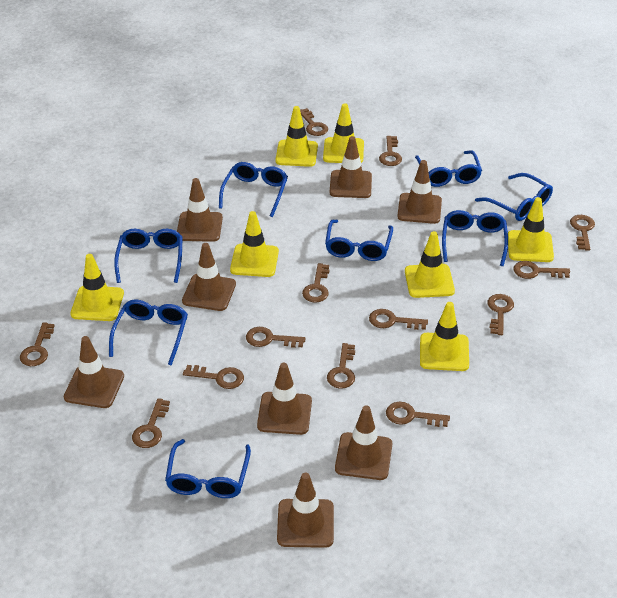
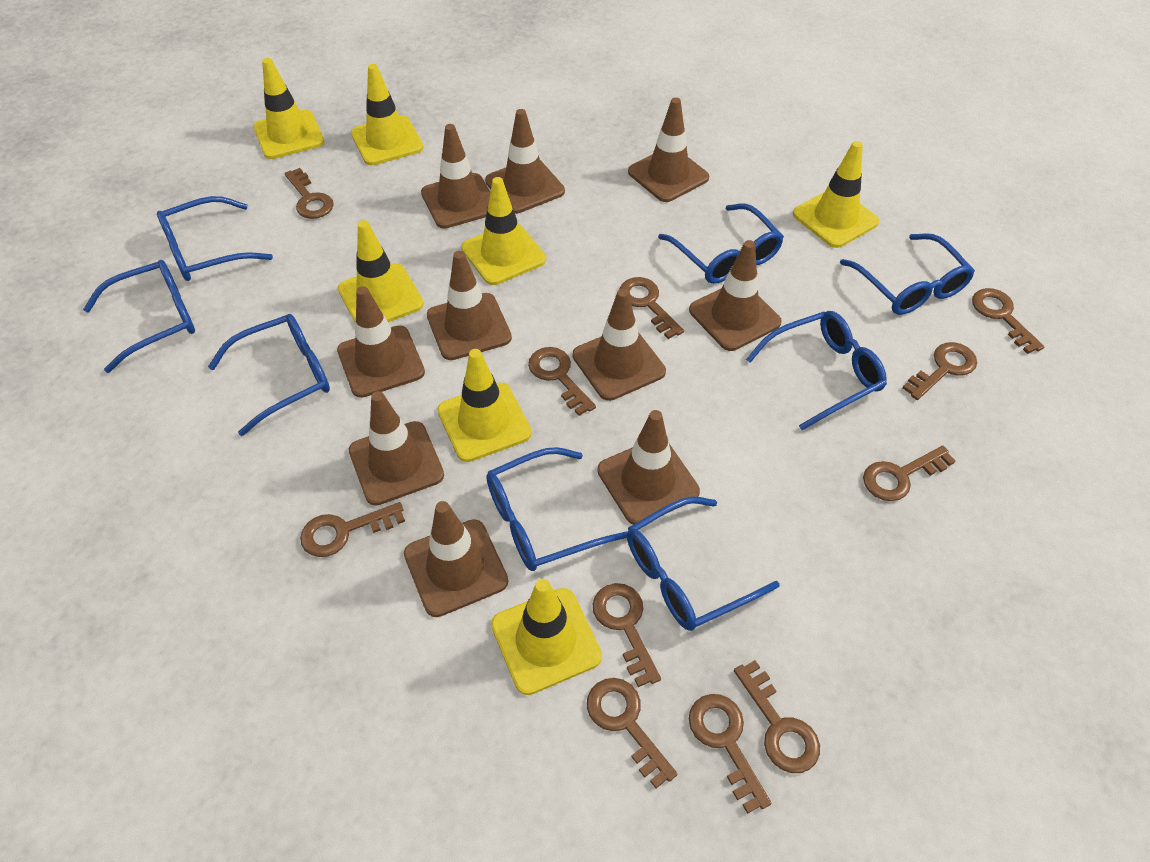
brown key: [20,322,55,366] [132,398,170,448] [183,365,244,389] [246,327,306,348] [300,108,328,136] [302,263,329,302] [327,343,355,389] [369,309,428,330] [379,136,402,166] [386,402,450,427] [488,294,514,335] [513,261,570,279] [570,215,595,250] = 13 -> [285,168,334,219] [300,502,405,557] [528,347,596,416] [587,678,677,788] [593,583,661,687] [619,277,684,339] [689,694,772,814] [734,660,820,773] [863,446,955,501] [903,342,977,400] [972,288,1045,354] = 11
brown traffic cone: [64,336,124,408] [177,178,223,242] [182,243,236,311] [257,363,312,435] [277,473,334,548] [330,136,372,198] [335,405,392,480] [397,160,442,224] = 8 -> [337,286,425,398] [349,391,444,506] [404,501,508,617] [421,124,490,229] [427,251,512,360] [485,109,565,214] [573,288,666,401] [597,410,700,525] [628,98,709,202] [689,240,782,351] = 10

